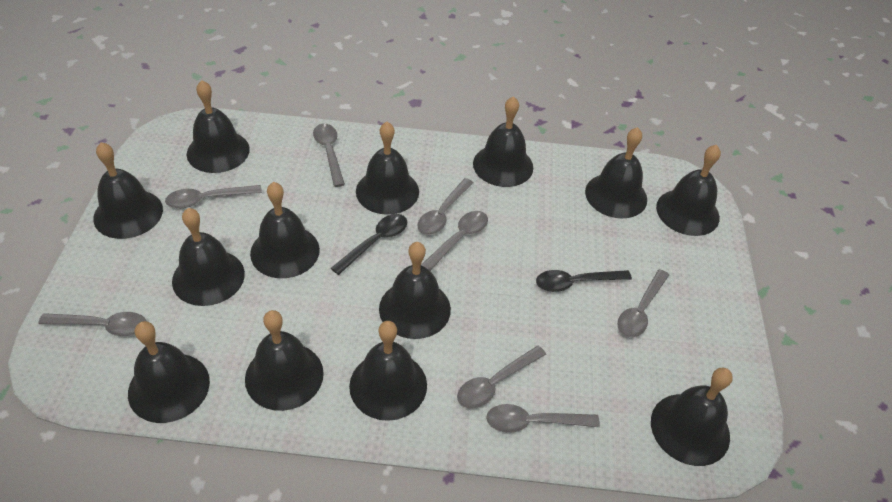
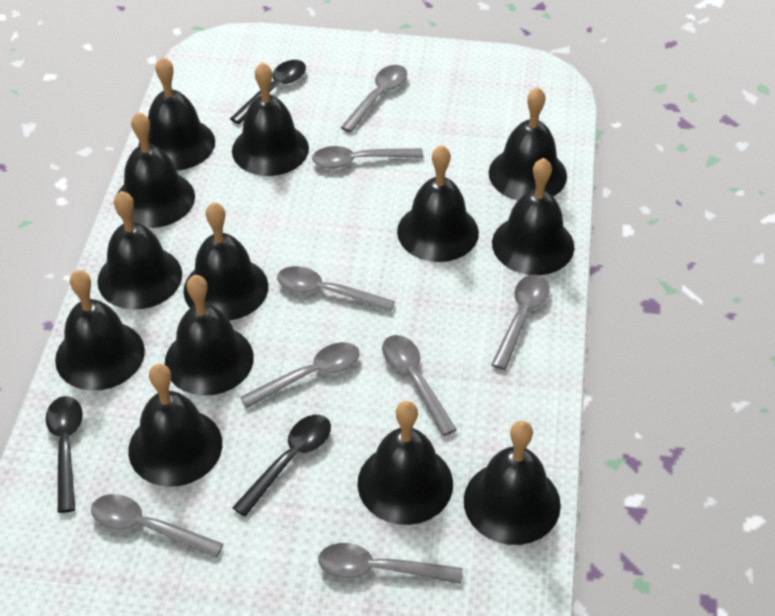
black spoon: [331,214,407,275] [536,270,632,292] = 2 -> [46,396,83,513] [230,60,306,124] [232,415,331,517] = 3

